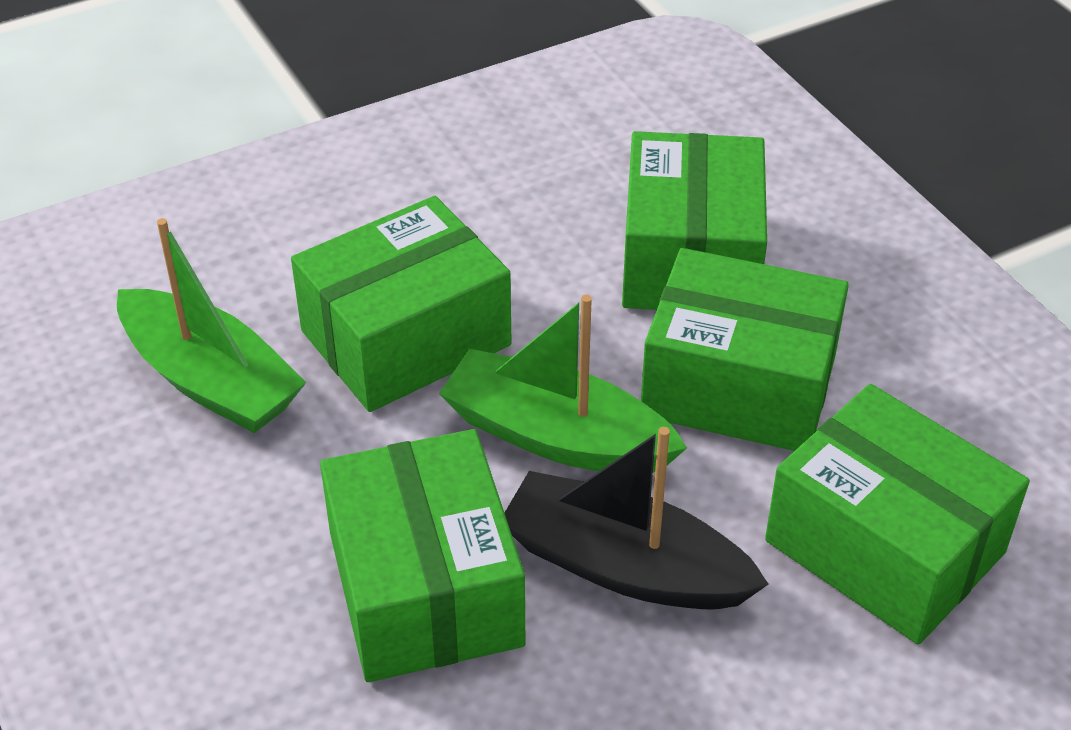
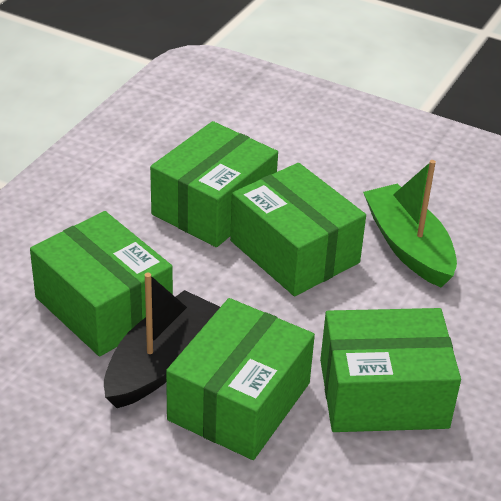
green boat: [117,218,307,433] [439,295,687,472] = 2 -> [363,160,457,288] = 1

